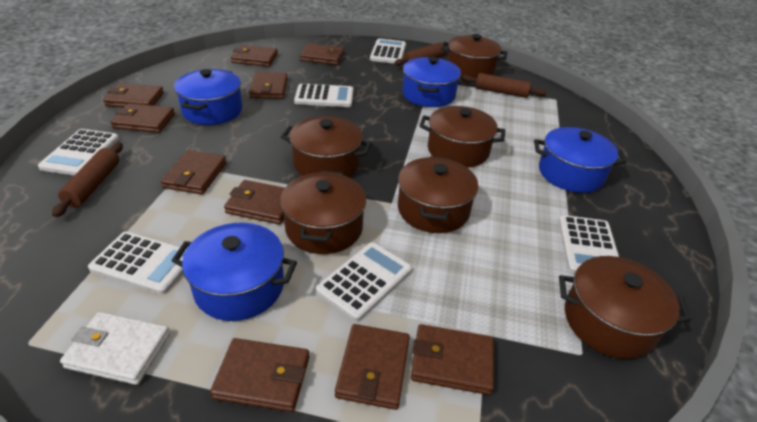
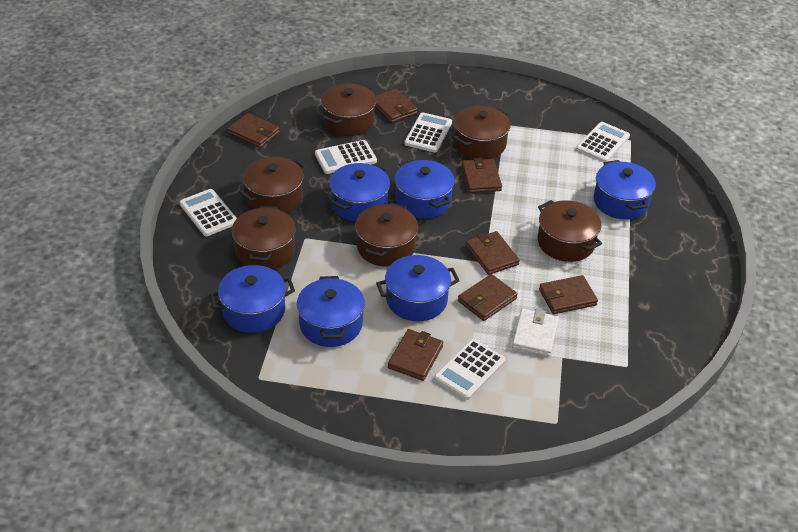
blue pot: [171,223,297,321] [174,69,242,125] [403,57,461,107] [534,127,627,193] = 4 -> [209,265,295,333] [297,276,365,347] [330,163,390,222] [376,255,460,321] [395,159,455,218] [594,160,656,220] = 6
brown rolling pin: [52,142,123,217] [394,42,449,66] [461,73,547,98] = 3 -> none = 0
brown wallet: [103,83,164,108] [110,103,175,133] [161,150,226,195] [210,338,309,412] [224,180,284,224] [231,45,278,67] [249,72,288,99] [300,43,344,65] [335,324,410,410] [411,324,494,395] = 10 -> [228,113,280,148] [375,89,418,123] [388,329,443,381] [458,274,518,321] [462,157,502,193] [466,231,520,275] [539,275,598,314] = 7
white calculator: [38,129,119,176] [88,232,186,295] [294,83,354,107] [316,242,412,321] [370,39,406,64] [559,215,619,274] = 6 -> [179,189,237,236] [315,140,377,174] [404,112,452,152] [434,339,506,400] [576,122,630,162] = 5

